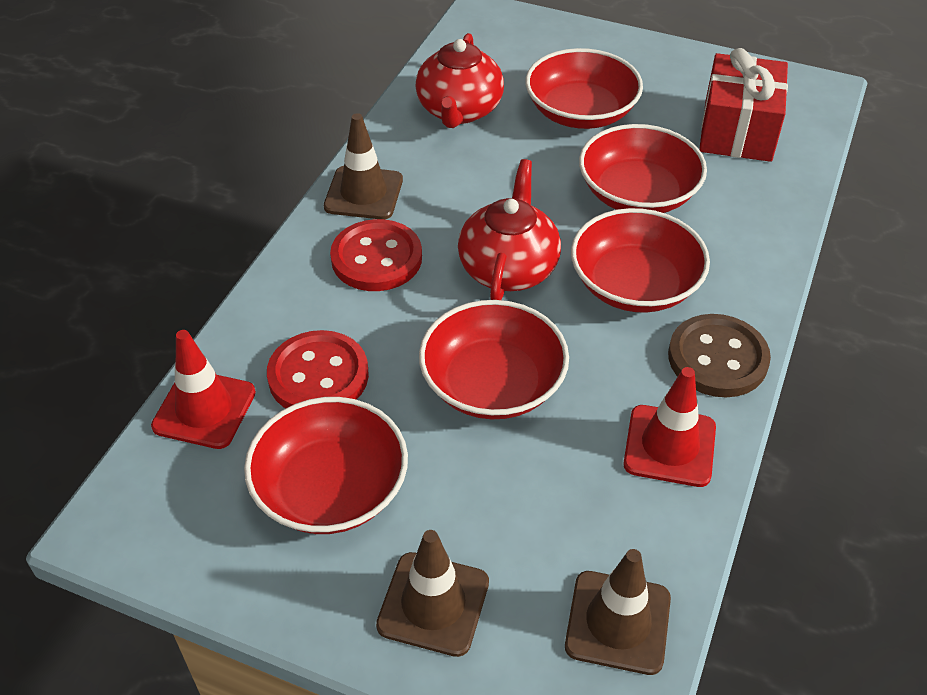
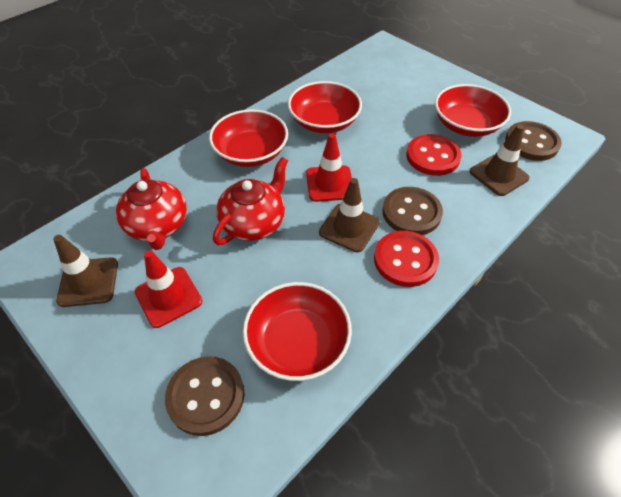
brown button: [668,314,771,397] = 1 -> [165,356,245,436] [382,187,443,235] [505,121,562,161] = 3
red bowl: [244,397,408,534] [419,300,569,419] [525,48,643,129] [571,208,710,313] [579,124,707,213] = 5 -> [209,109,288,167] [243,282,352,381] [288,81,362,133] [435,84,511,137] = 4
red gift: [699,48,788,162] = 1 -> none = 0

